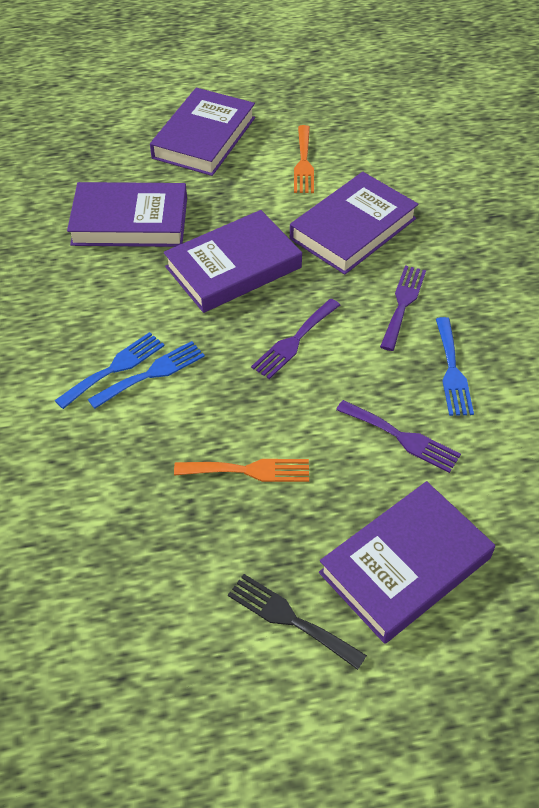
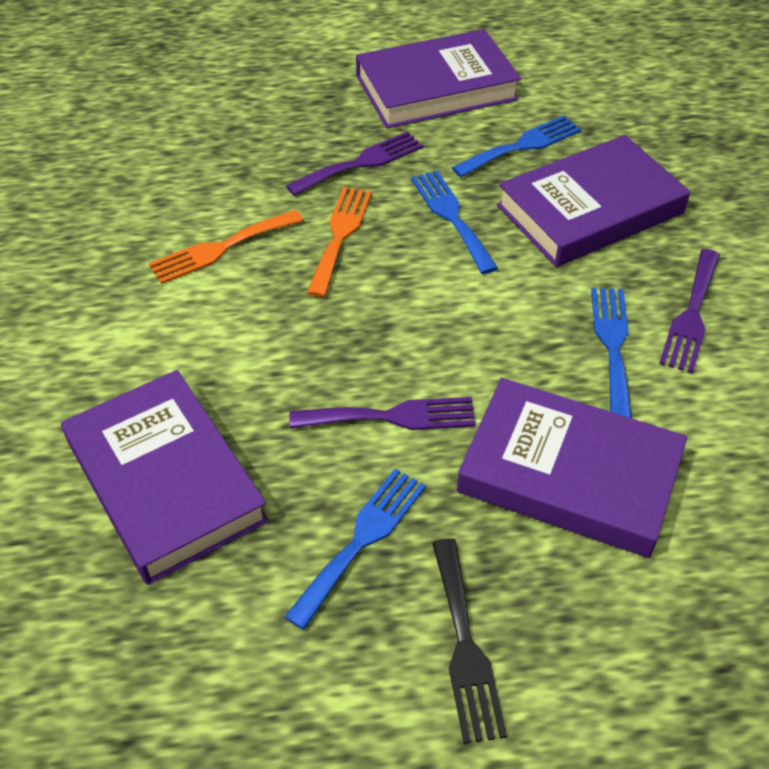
blue fork: [54,332,165,409] [88,341,205,409] [436,317,474,416] = 3 -> [284,468,426,630] [411,170,498,274] [452,115,581,177] [591,288,632,418] = 4
purple book: [67,182,187,247] [150,88,255,176] [164,210,302,313] [290,172,419,275] [319,481,495,644] = 5 -> [61,370,269,585] [356,29,521,129] [457,378,687,558] [497,135,690,267] = 4

